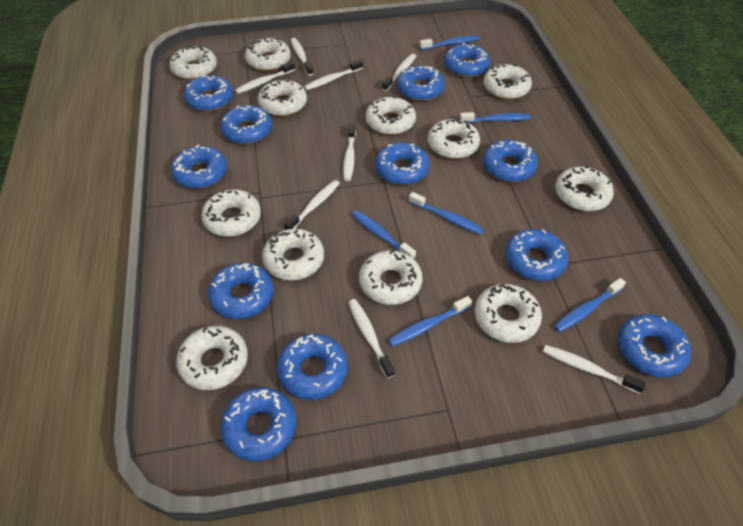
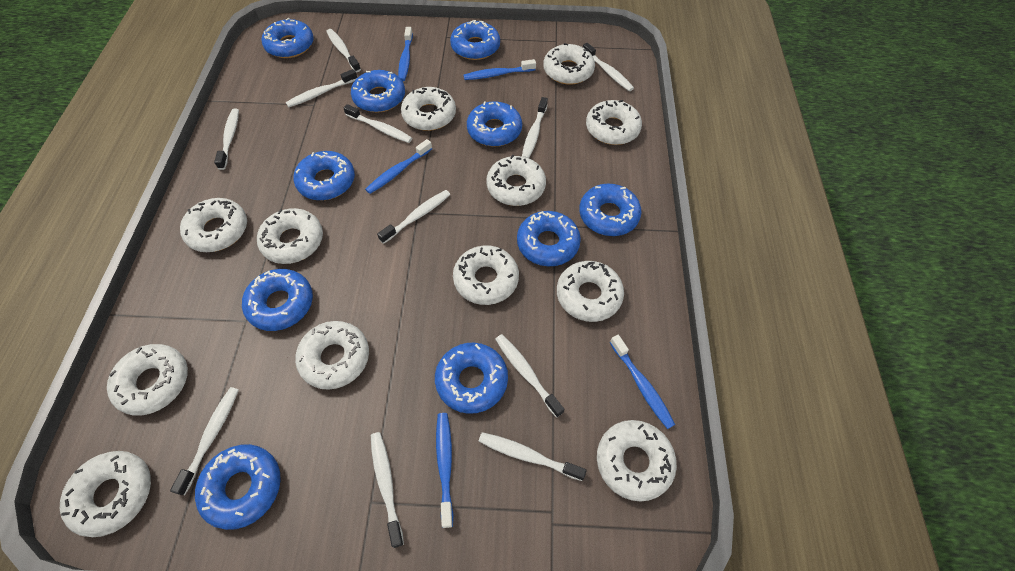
blue donut: [171,145,227,189] [183,74,233,111] [208,263,273,319] [220,105,272,144] [220,387,296,461] [277,334,347,400] [375,143,429,185] [397,66,445,101] [444,43,490,77] [483,140,538,182] [505,229,568,281] [618,314,691,377] = 12 -> [195,444,281,530] [242,269,313,331] [262,18,314,58] [293,151,355,200] [351,70,405,112] [435,343,508,414] [450,20,500,60] [467,101,522,147] [517,211,581,266] [579,184,641,236] = 10
blue toothbrush: [352,210,416,259] [388,296,472,346] [409,192,484,235] [419,35,479,50] [460,112,530,123] [554,278,626,332] = 6 -> [365,139,432,194] [398,27,413,81] [436,413,453,528] [464,59,536,80] [610,335,675,429] = 5
white toothbrush: [235,61,295,94] [284,180,340,230] [291,38,314,76] [304,60,363,90] [343,124,356,181] [348,299,395,379] [382,54,416,92] [543,345,646,394] = 8 -> [170,387,239,495] [214,108,239,170] [286,69,357,107] [326,29,361,72] [344,104,412,143] [371,432,404,548] [377,190,450,244] [478,432,587,481] [495,334,564,418] [522,97,548,158] [583,43,634,91] = 11

